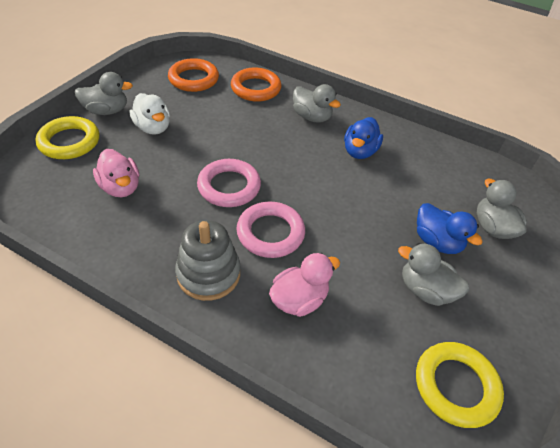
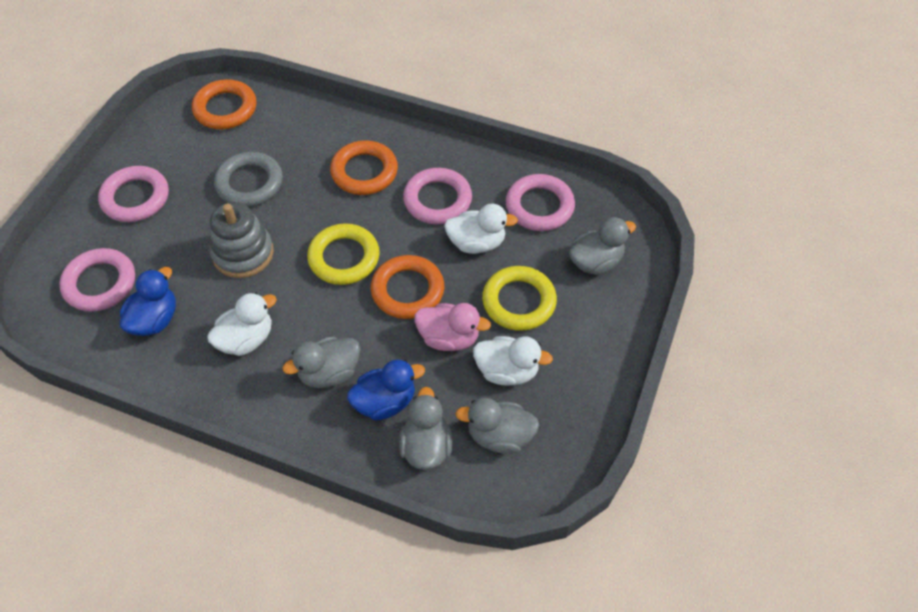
grey ring: none = 0 -> [214,152,283,207] = 1
orange ring: [168,58,219,92] [231,68,281,102] = 2 -> [192,79,257,129] [330,140,398,195] [371,255,444,319] = 3
pink duck: [93,149,139,197] [269,253,340,317] = 2 -> [415,303,491,351] = 1
pink ring: [197,159,261,207] [236,202,305,258] = 2 -> [59,248,135,312] [98,166,169,222] [403,168,472,224] [506,174,575,231] = 4
white duck: [130,93,170,135] = 1 -> [207,292,277,356] [444,204,518,254] [473,336,553,385] = 3

